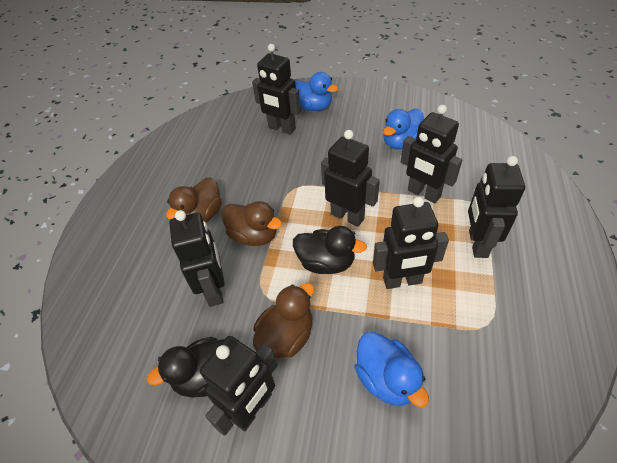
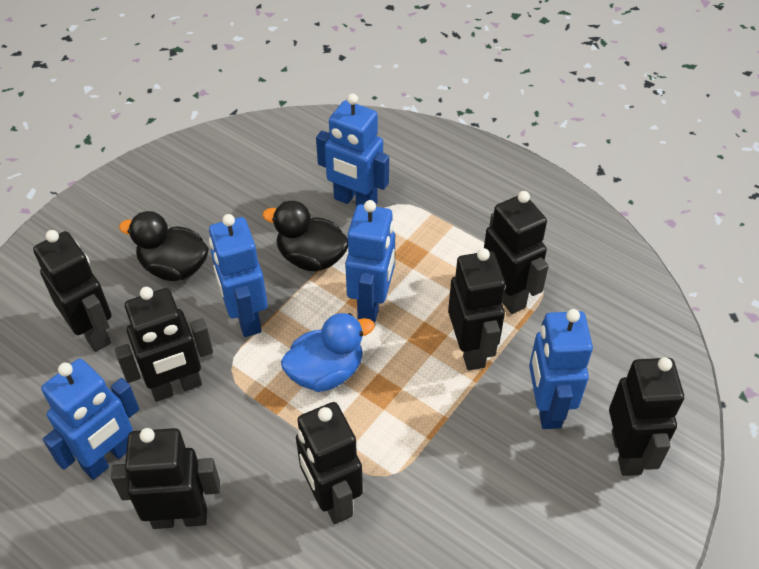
blue duck: [295,72,338,111] [354,332,429,408] [383,109,424,150] = 3 -> [281,313,375,392] = 1
blue robot: none = 0 -> [41,359,139,480] [209,214,268,337] [316,94,389,206] [345,200,395,323] [529,309,593,429] = 5
brown duck: [166,178,222,222] [222,201,282,246] [253,283,314,358] = 3 -> none = 0

